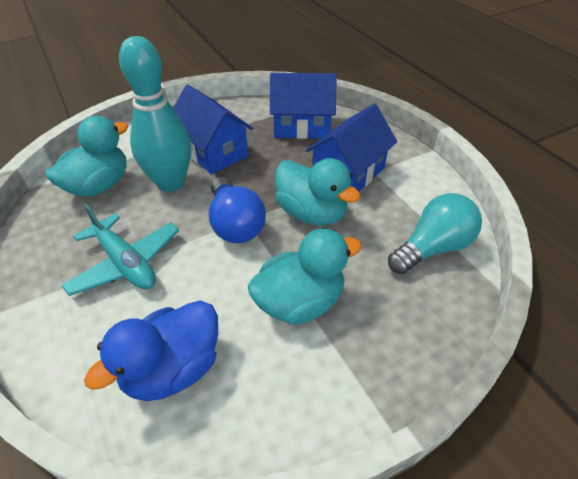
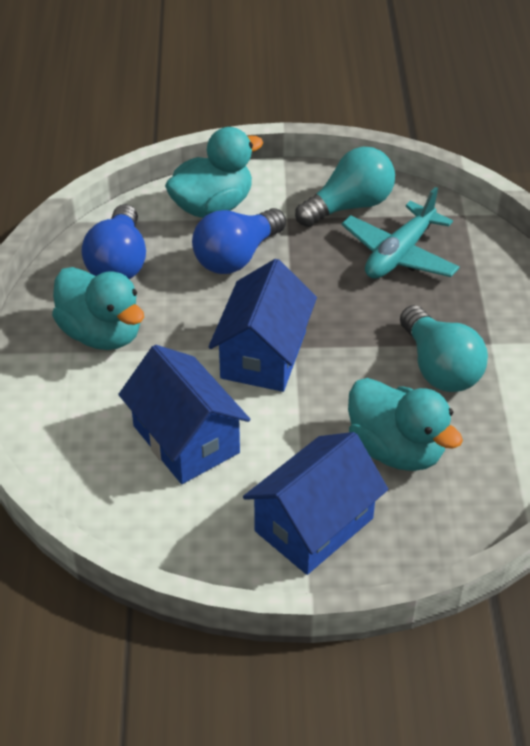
blue duck: [84,300,218,401] = 1 -> none = 0
blue light bulb: [209,177,266,243] = 1 -> [81,204,146,279] [192,208,286,274] = 2
turquoise bowling pin: [119,36,191,192] = 1 -> none = 0
turquoise light bulb: [388,193,482,274] = 1 -> [295,147,395,227] [400,305,488,392] = 2

